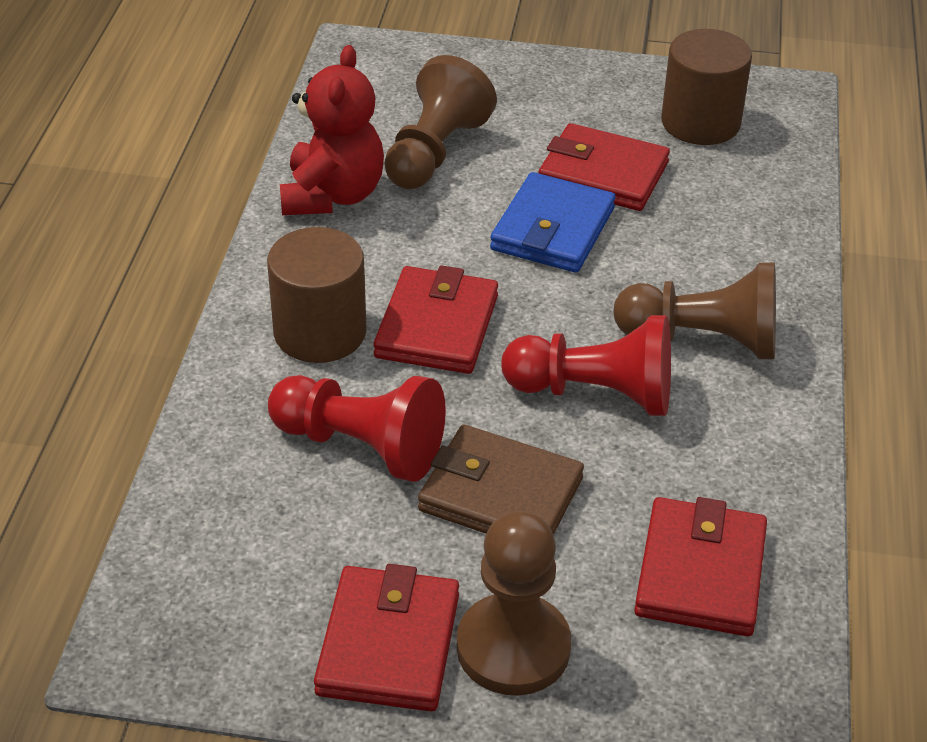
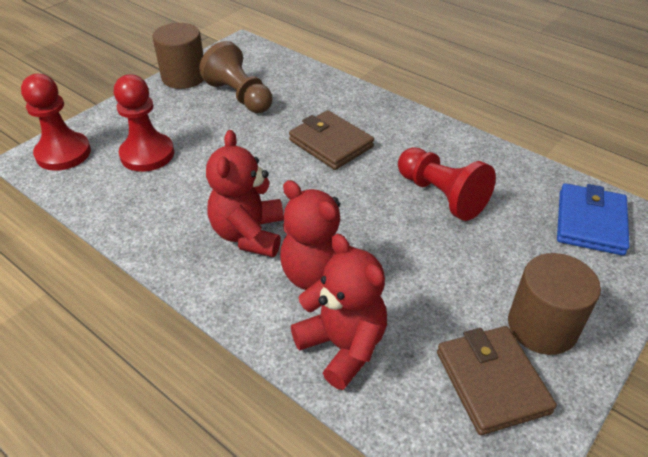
brown pawn: [384,55,497,189] [457,511,571,695] [613,263,776,359] = 3 -> [199,41,272,113] = 1
brown wallet: [418,425,584,535] = 1 -> [289,110,374,170] [437,326,557,435] = 2
red pawn: [268,375,446,482] [501,315,671,416] = 2 -> [21,74,91,171] [114,75,174,172] [398,147,496,221] = 3
red teddy bear: [280,45,384,215] = 1 -> [206,130,284,257] [280,180,357,290] [291,234,387,390] = 3
red wallet: [314,564,459,711] [373,265,498,374] [538,123,670,211] [634,497,767,636] = 4 -> none = 0

